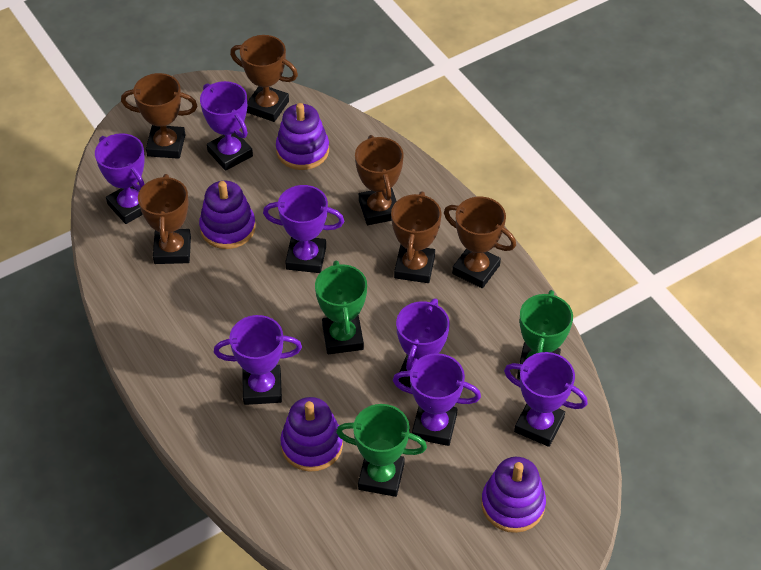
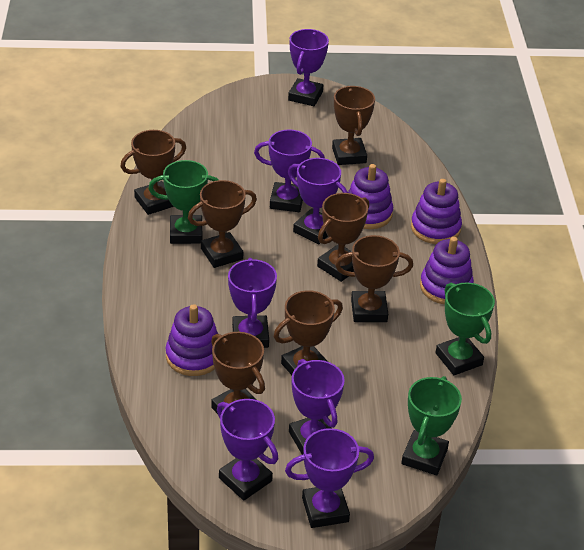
brown trophy: [121,73,198,159] [138,174,191,264] [230,35,298,122] [355,135,404,225] [391,191,442,283] [444,197,516,288] = 6 -> [120,130,186,215] [188,180,257,268] [211,332,265,414] [274,290,343,375] [317,193,369,282] [332,86,375,165] [335,235,413,322] = 7

